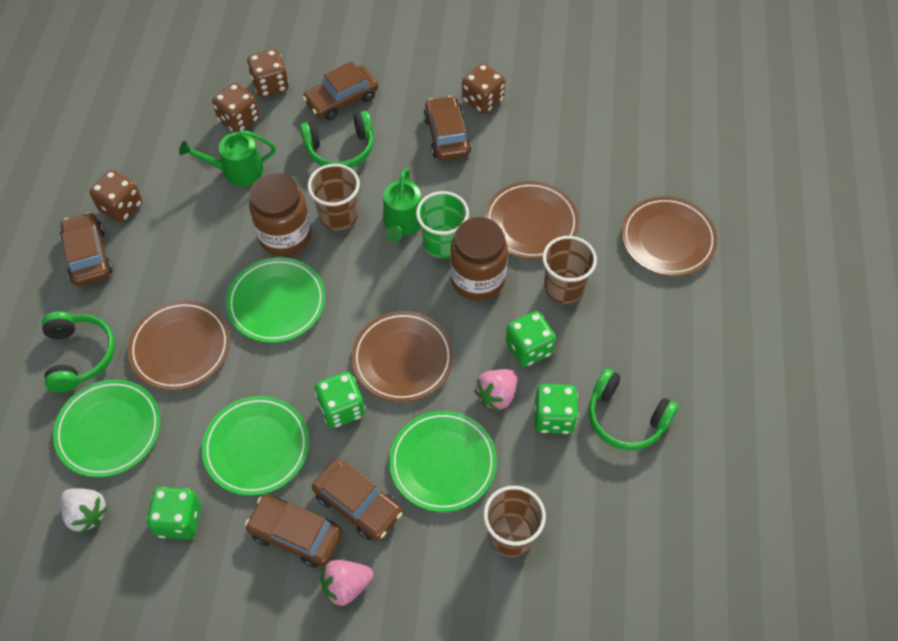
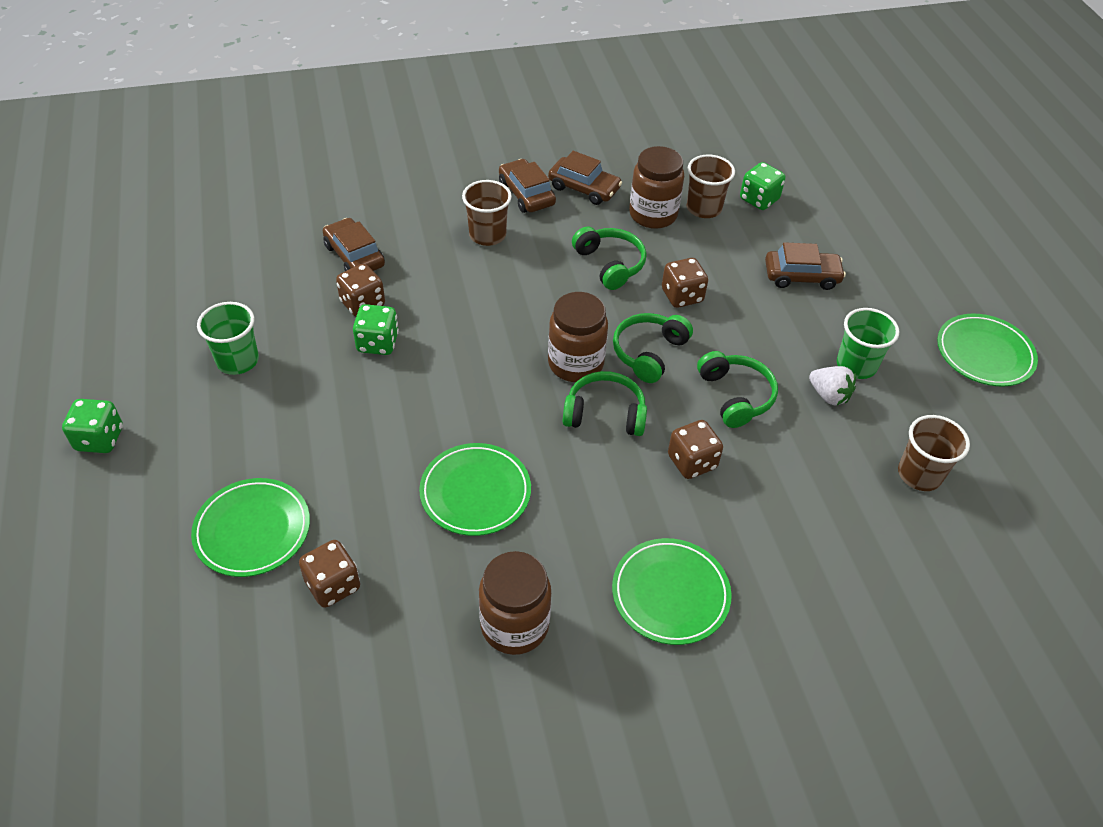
brown car: [60,212,113,286] [245,495,343,568] [303,61,378,120] [312,459,402,540] [424,96,471,160] = 5 -> [323,218,385,271] [499,159,556,213] [548,151,622,205] [765,242,846,290] = 4
brown jar: [249,173,311,256] [450,217,508,301] = 2 -> [479,551,551,655] [548,292,608,382] [629,146,684,229] = 3
brown plate: [128,300,230,390] [352,311,453,402] [485,181,579,259] [621,197,717,276] = 4 -> none = 0
green cup: [416,191,469,258] = 1 -> [197,302,259,375] [837,308,899,379] = 2
green dice: [146,487,201,539] [315,372,365,428] [506,311,556,367] [535,384,579,434] = 4 -> [62,399,123,453] [353,304,399,355] [740,162,786,210] = 3
green headphones: [42,312,115,393] [300,111,373,168] [589,369,678,450] = 3 -> [563,371,647,436] [572,227,646,290] [613,313,693,383] [697,351,778,428] = 4
green watering can: [179,130,276,186] [383,168,422,242] = 2 -> none = 0
pink strawberry: [321,560,373,606] [474,369,518,411] = 2 -> none = 0

